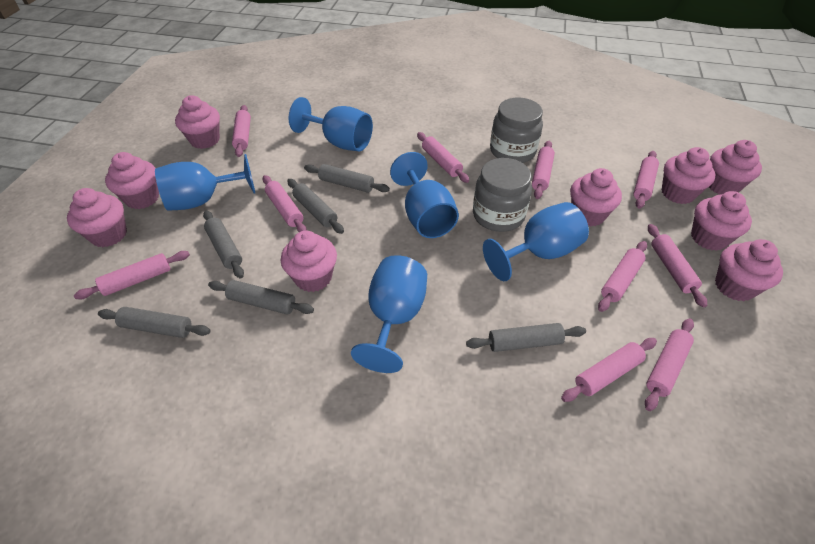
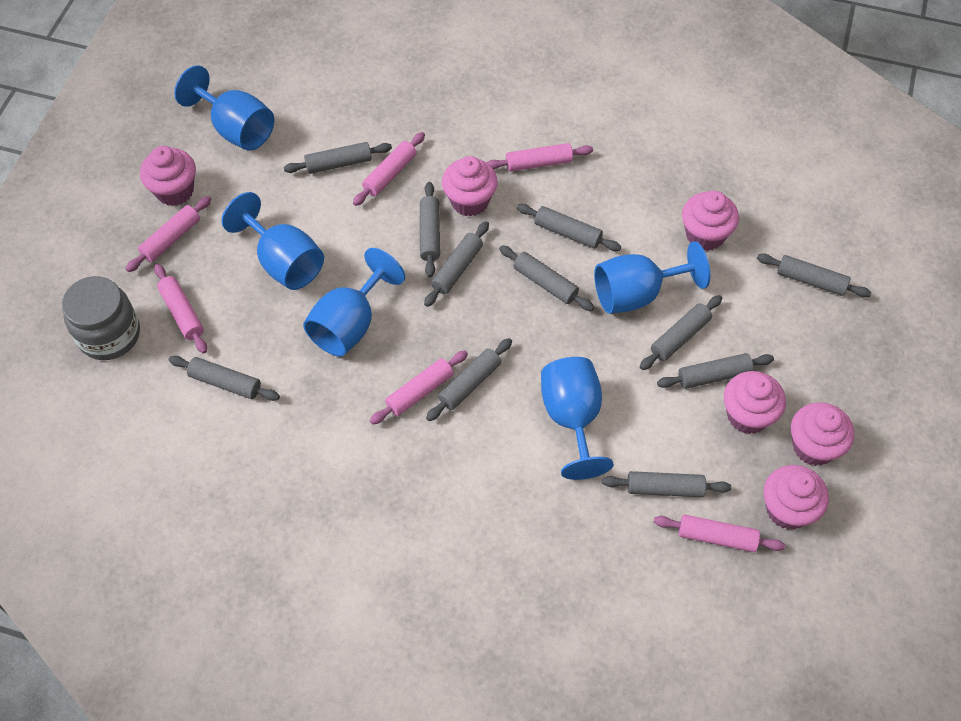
grey jar: [473,158,532,232] [490,98,543,163] = 2 -> [62,276,140,360] = 1
grey rolling pin: [98,307,211,338] [203,210,244,278] [208,280,314,314] [287,179,344,234] [304,164,390,193] [466,323,586,352] = 6 -> [169,356,280,401] [284,142,392,174] [420,182,440,277] [424,221,489,307] [426,338,512,421] [499,245,594,311] [517,204,621,251] [602,471,731,497] [640,295,722,370] [657,353,774,389] [757,253,872,298] = 11
pink cupcake: [67,188,127,247] [105,152,159,209] [175,95,220,149] [281,231,337,292] [570,168,622,226] [662,147,715,204] [691,191,752,251] [708,140,762,194] [715,239,783,301] = 9 -> [140,146,196,206] [442,156,498,217] [682,191,739,251] [724,371,786,434] [763,465,829,530] [791,402,854,466] = 6
pink rolling pin: [74,251,190,299] [232,105,251,157] [263,175,307,232] [417,132,469,183] [532,141,555,199] [561,338,657,402] [598,241,647,312] [633,151,659,209] [645,318,694,411] [648,224,707,308] = 10 -> [126,196,211,272] [154,264,207,354] [353,132,425,206] [370,350,468,425] [487,143,593,172] [654,514,785,552] = 6

